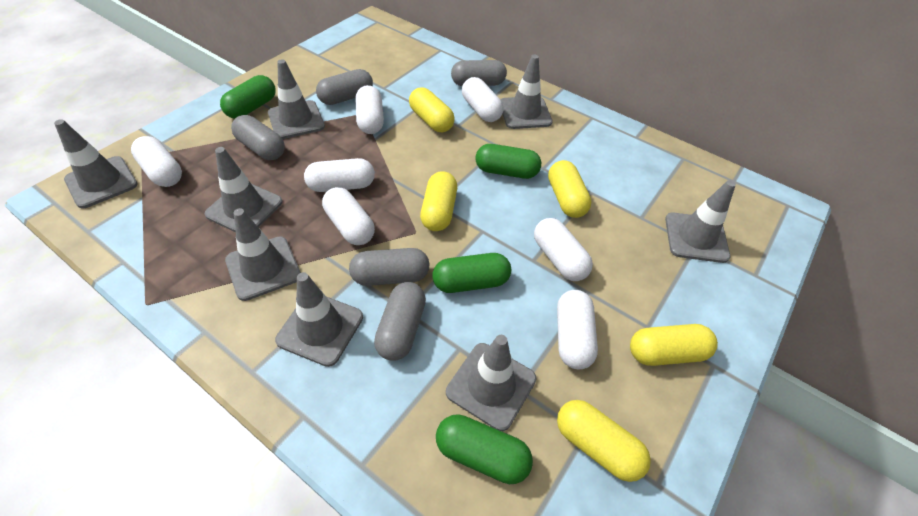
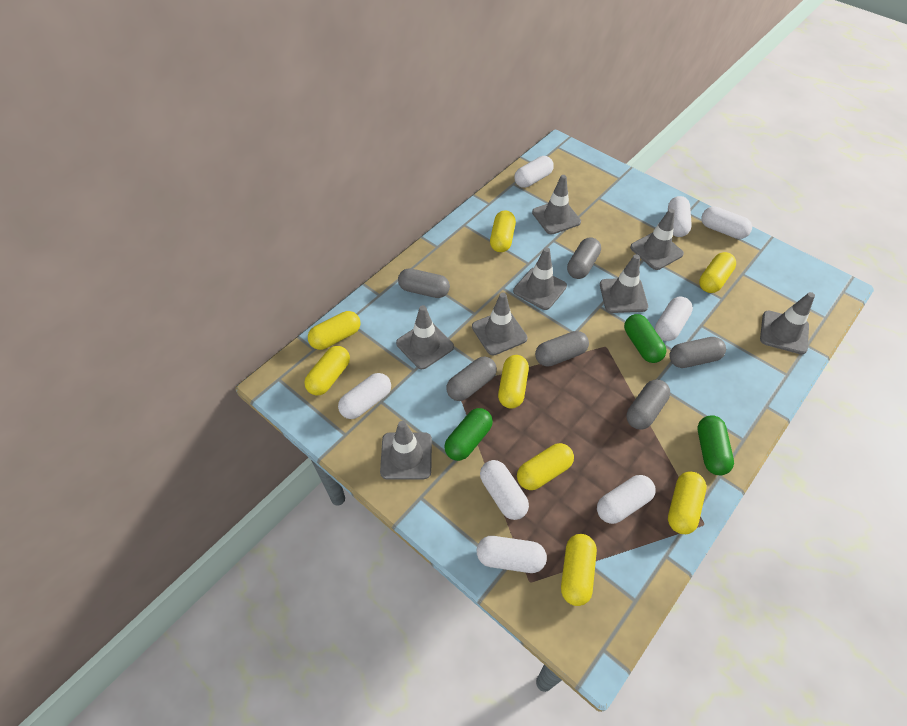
green capsule: [220,75,276,119] [433,253,511,293] [436,414,533,484] [476,144,541,179] = 4 -> [444,408,493,461] [624,314,666,363] [698,415,734,475] = 3
grey capsule: [231,115,285,160] [316,69,373,105] [349,248,429,286] [374,282,426,361] [451,60,507,86] = 5 -> [398,268,450,298] [446,357,497,401] [535,331,589,367] [567,237,601,279] [627,380,670,429] [669,337,726,368] = 6
white capsule: [131,136,182,187] [304,158,375,192] [322,187,375,245] [355,85,384,134] [462,77,503,122] [534,218,593,281] [557,290,598,369] = 7 -> [338,373,391,419] [477,536,547,573] [480,460,529,520] [514,156,554,188] [597,475,656,524] [655,297,693,341] [668,196,692,237] [702,206,752,239] = 8
yellow capsule: [409,87,455,132] [420,171,457,231] [548,160,591,218] [557,400,651,482] [630,324,718,366] = 5 -> [304,346,350,395] [308,311,361,350] [490,211,516,252] [498,355,529,409] [517,443,574,490] [561,534,597,606] [668,471,706,534] [699,252,736,293] = 8

